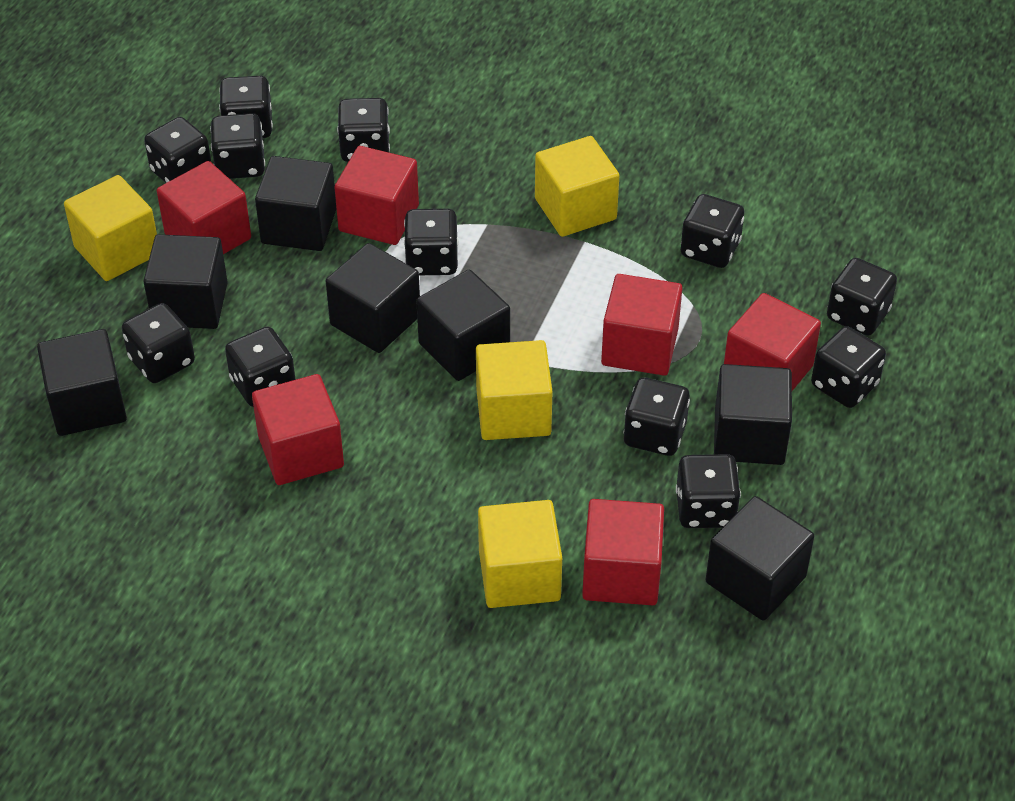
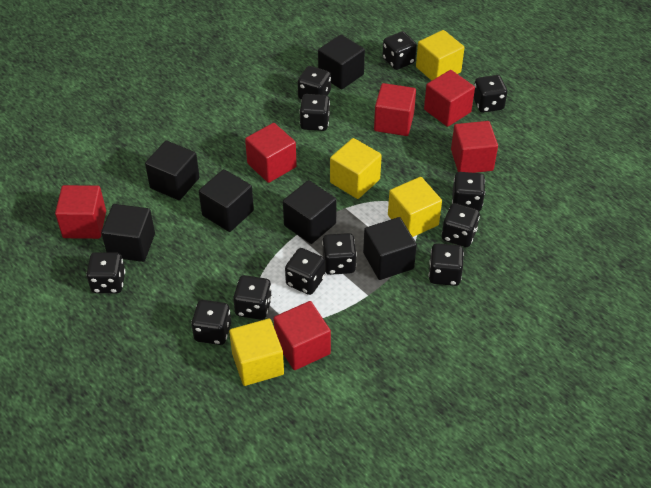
black cube: [37,329,127,436] [143,234,228,329] [255,156,336,251] [326,243,420,353] [416,270,510,381] [706,496,814,621] [714,364,792,465] = 7 -> [101,204,155,262] [145,141,200,200] [199,169,254,232] [283,180,337,244] [318,35,365,89] [363,217,417,280] = 6

